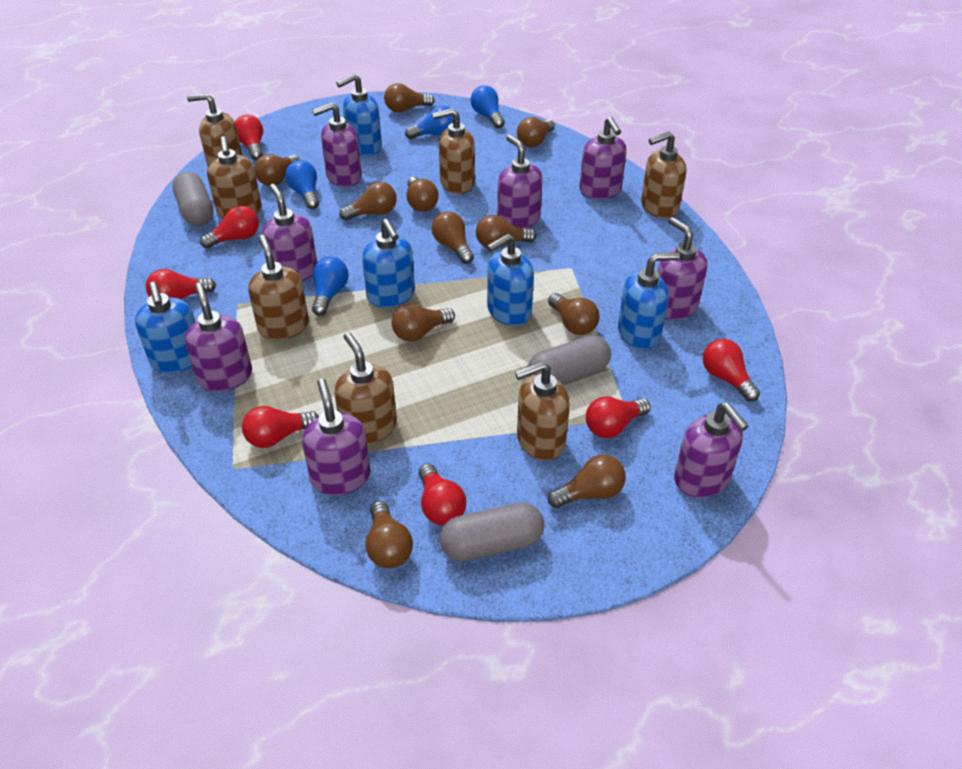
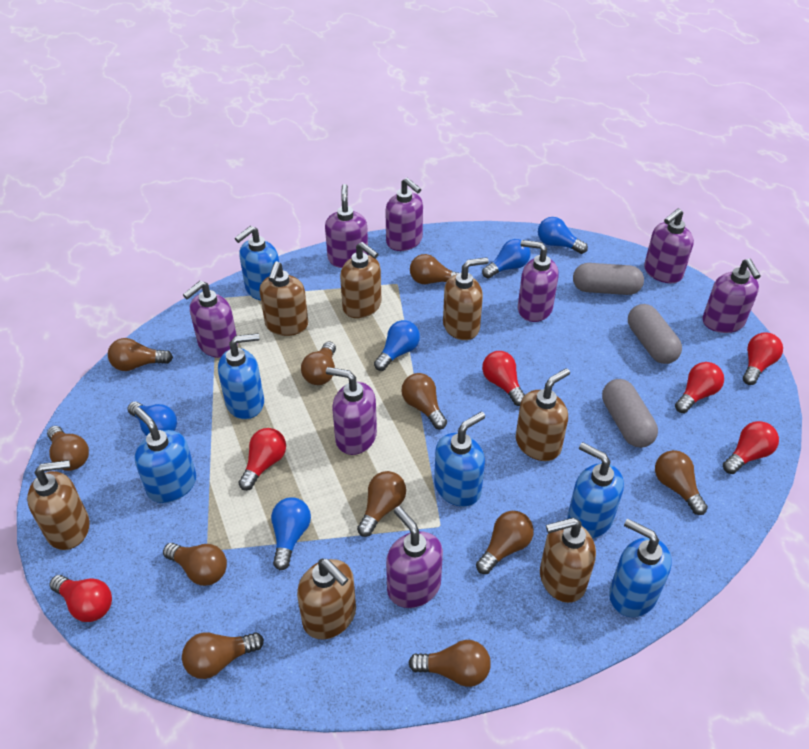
blue light bulb: [285,160,319,209] [312,257,349,316] [405,105,453,139] [471,85,505,128] = 4 -> [127,401,177,436] [271,497,311,570] [374,320,420,371] [482,239,530,279] [538,217,588,254] = 5
blue soap dispenser: [135,282,195,373] [336,74,382,156] [362,219,415,308] [487,234,534,326] [618,252,680,349] = 5 -> [134,407,196,503] [218,333,264,419] [235,226,279,300] [434,412,485,507] [567,442,624,538] [609,519,672,617] = 6
red light bulb: [146,269,216,299] [200,205,259,249] [235,115,263,160] [242,406,319,448] [419,463,466,525] [586,396,651,438] [703,339,760,402] = 7 -> [50,575,112,622] [239,428,286,491] [482,351,525,406] [675,362,724,413] [723,421,779,474] [743,332,783,385] = 6

